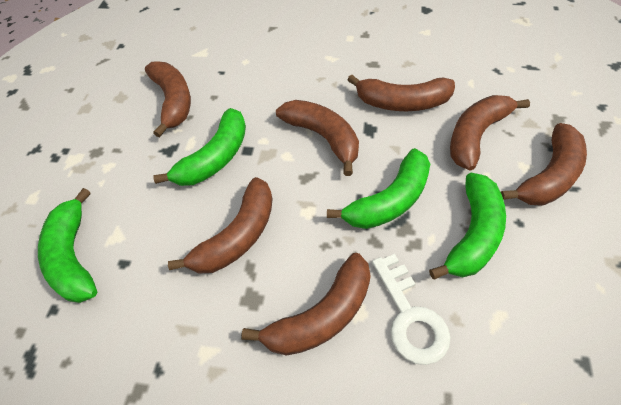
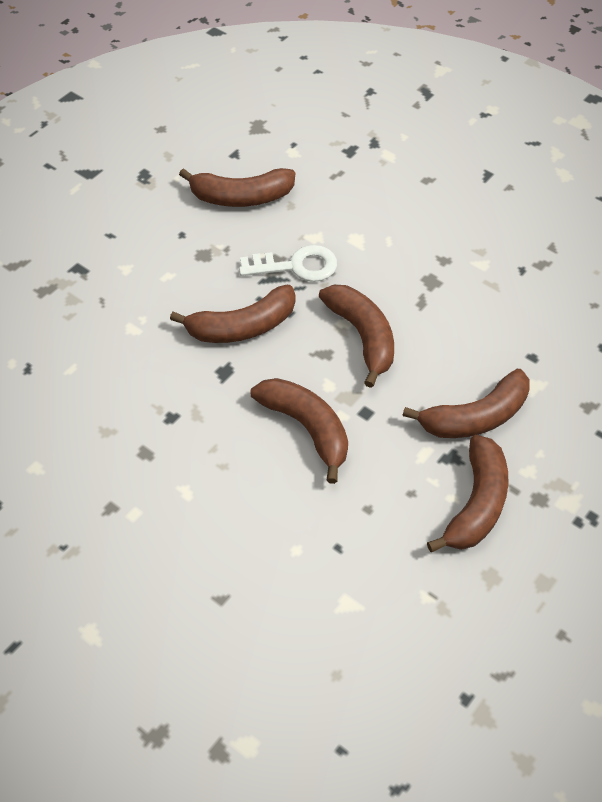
brown banana: [145,61,191,137] [168,177,273,273] [241,253,371,356] [276,100,359,176] [347,75,455,111] [450,95,530,170] [501,123,587,206] = 7 -> [170,285,296,343] [179,168,295,207] [251,378,348,484] [319,285,394,388] [402,369,530,438] [427,435,508,552] = 6
green banana: [38,188,97,303] [153,108,246,186] [327,148,430,229] [429,173,506,279] = 4 -> none = 0

